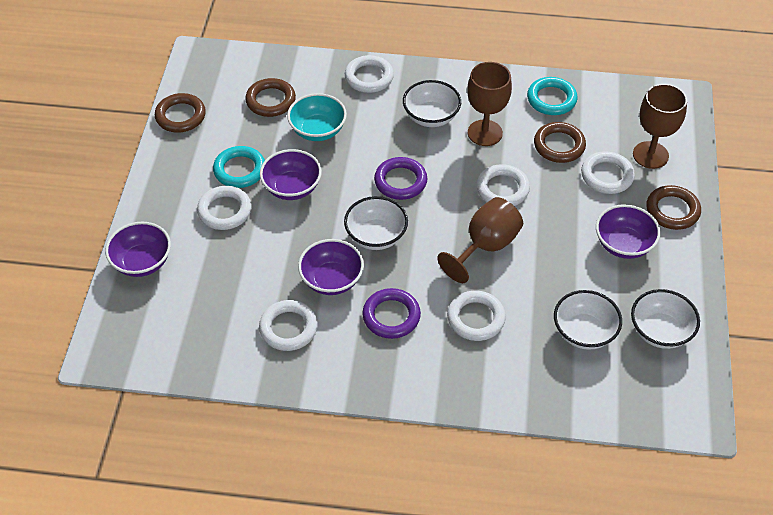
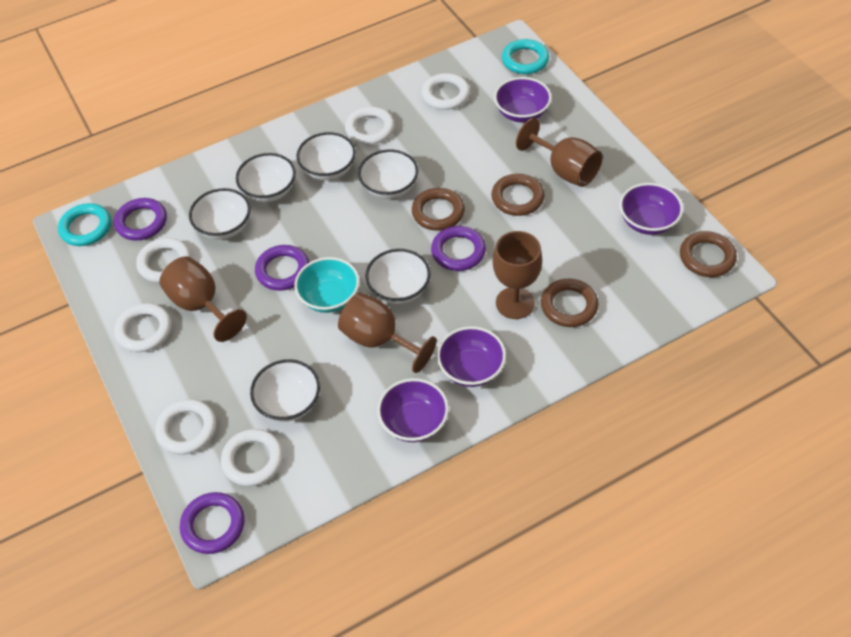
brown goblet: [437,197,523,283] [467,62,512,146] [633,84,687,169] = 3 -> [159,256,247,342] [338,293,437,373] [493,231,542,319] [516,118,603,187] = 4
purple ring: [362,288,421,339] [374,157,427,200] = 2 -> [114,198,167,241] [180,492,245,554] [255,245,309,291] [431,226,486,271] = 4
white bowl: [344,196,408,250] [403,80,461,127] [554,290,622,350] [631,289,700,349] = 4 -> [189,188,251,239] [236,153,296,202] [250,359,320,422] [297,132,356,180] [358,149,418,199] [365,249,431,304] = 6

